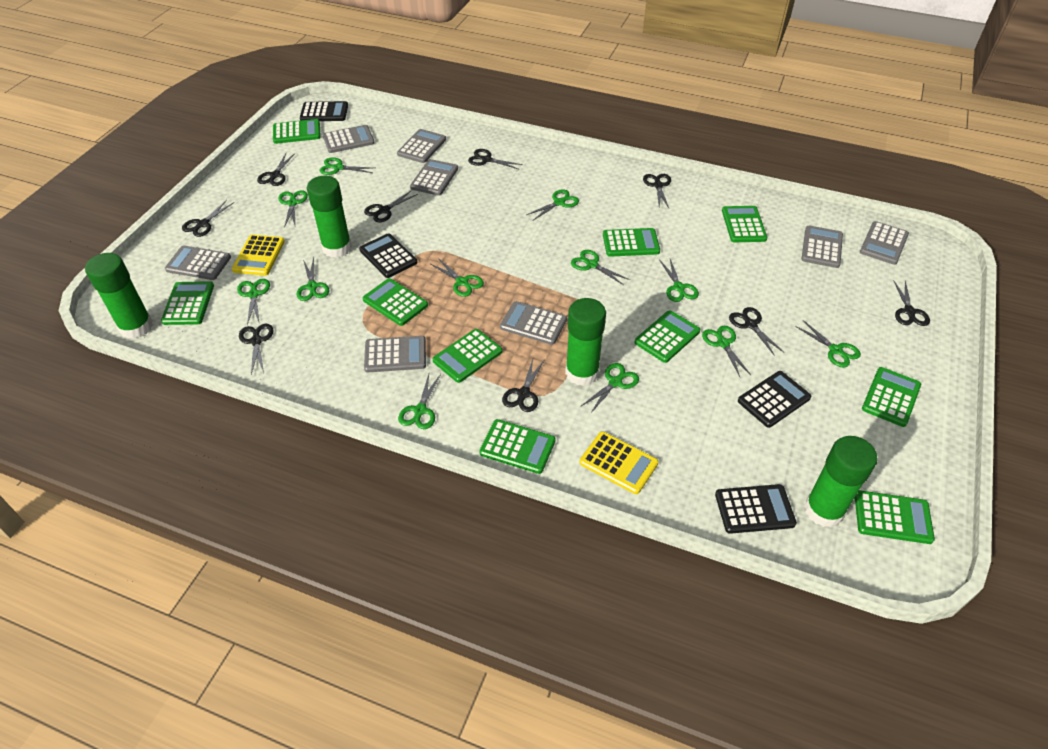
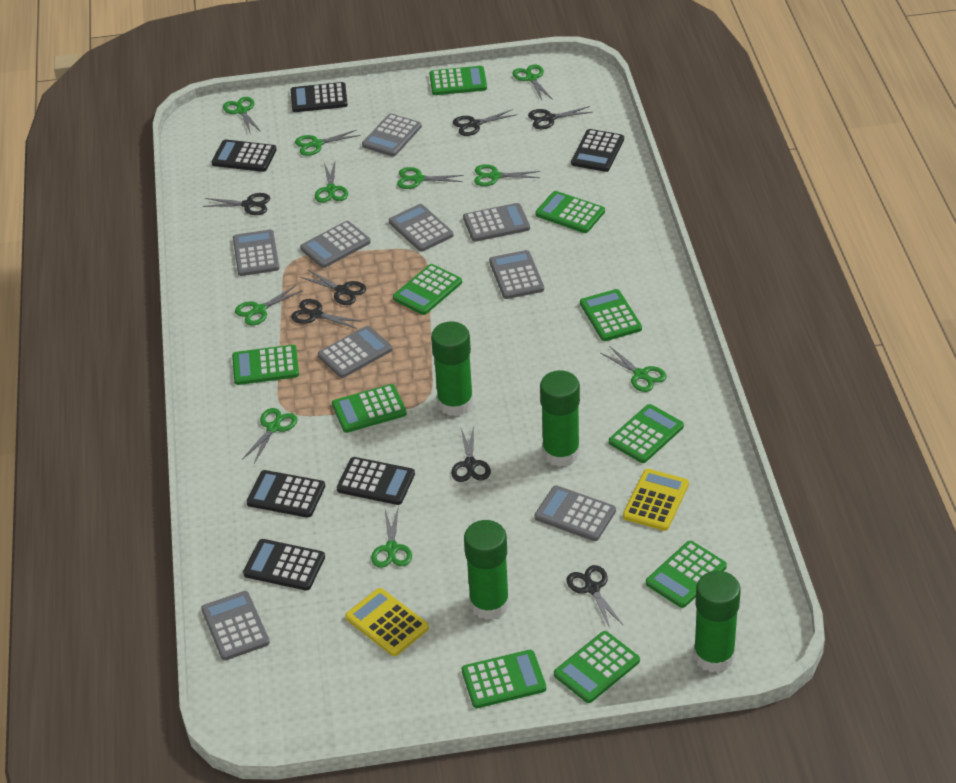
black calculator: [300,101,348,121] [359,233,417,278] [715,484,797,534] [738,371,811,428] = 4 -> [212,139,277,172] [243,539,325,591] [246,470,325,518] [291,82,348,112] [337,457,415,505] [571,129,624,172] = 6
black scissors: [182,200,234,237] [239,324,274,374] [257,153,295,186] [364,190,418,222] [468,149,523,169] [502,359,545,412] [643,174,671,208] [729,307,784,356] [893,280,930,326] = 9 -> [203,193,270,215] [291,299,363,329] [300,270,366,305] [451,426,491,482] [453,109,516,136] [528,106,593,129] [566,565,624,628] = 7
green scissors: [237,279,270,325] [278,190,308,228] [296,257,329,301] [320,158,373,175] [398,374,441,429] [431,258,484,297] [526,189,579,220] [571,250,630,285] [580,363,639,414] [659,259,699,302] [702,326,751,377] [795,320,861,368] = 12 -> [223,97,261,135] [235,285,303,325] [242,408,297,463] [295,130,360,156] [315,162,348,203] [371,509,412,568] [397,167,464,189] [474,164,540,186] [513,64,553,100] [600,346,667,392] = 10
grey calculator: [165,245,231,280] [323,125,375,153] [364,336,426,372] [397,129,446,163] [410,159,458,196] [500,301,567,345] [802,225,843,268] [860,221,909,265] = 8 -> [201,591,270,660] [233,230,279,276] [300,221,371,268] [318,326,392,378] [362,114,422,156] [389,204,453,252] [463,203,530,242] [489,250,544,299] [535,485,616,541] = 9

